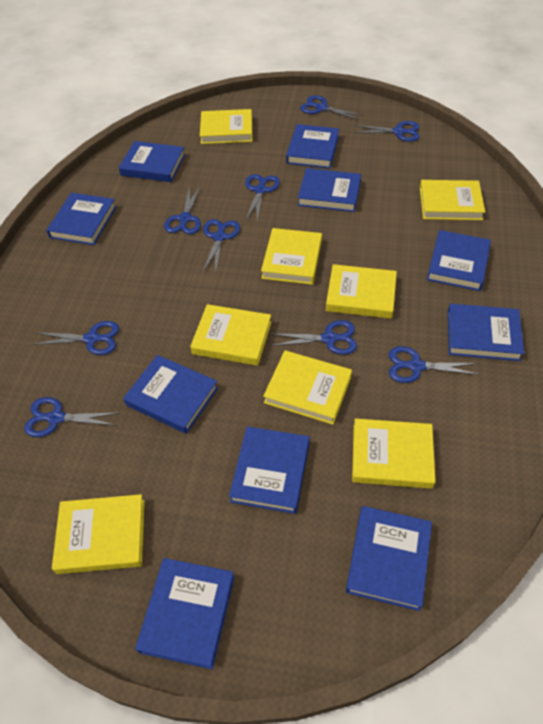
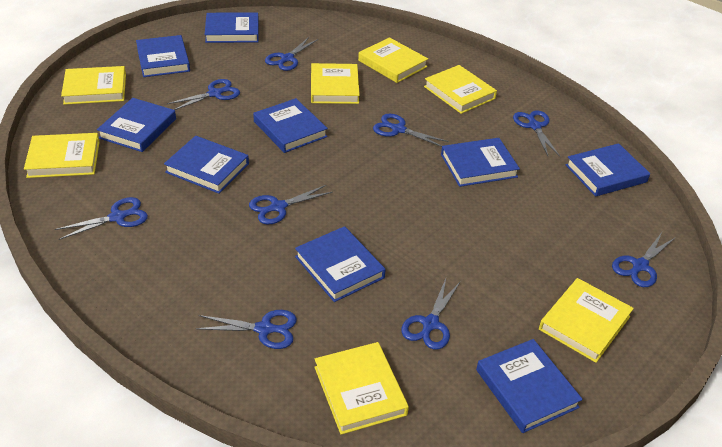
blue book: [46,193,117,245] [118,141,185,182] [123,355,218,434] [135,558,234,669] [229,426,310,514] [286,124,339,168] [298,168,361,212] [346,506,432,611] [427,230,491,291] [448,304,525,361] = 10 -> [97,98,176,152] [136,35,190,77] [164,136,249,194] [204,12,259,43] [253,98,328,153] [295,226,386,302] [441,138,520,187] [476,339,583,433] [566,143,650,197] = 9
yellow book: [52,494,145,574] [190,304,272,366] [200,109,252,144] [261,228,322,285] [263,351,352,425] [326,264,397,319] [352,418,436,489] [420,180,485,220] = 8 -> [24,133,100,178] [61,66,126,105] [311,63,360,104] [315,342,409,435] [358,37,428,83] [424,65,497,114] [539,278,634,363] = 7

